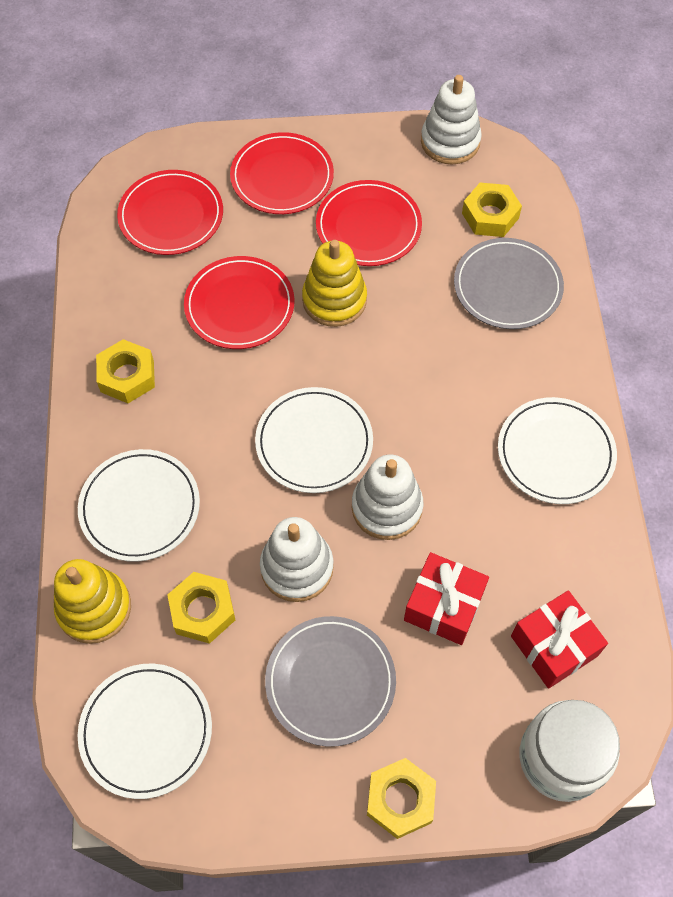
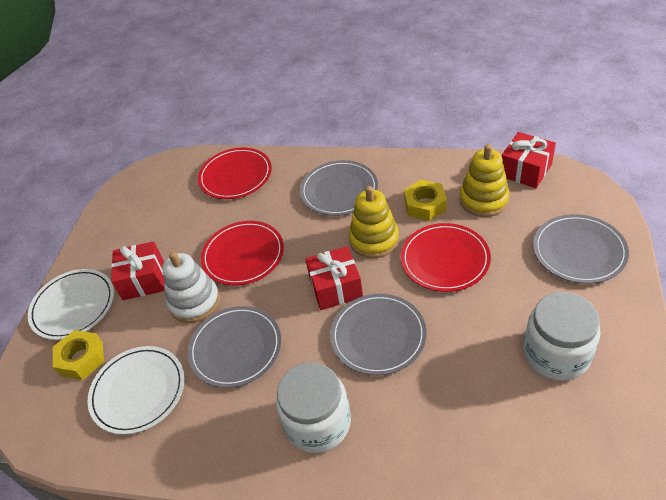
grey plate: [265,616,396,747] [454,238,564,329] = 2 -> [188,306,281,388] [300,160,378,216] [330,294,427,375] [533,214,629,284] = 4
red gift: [404,552,489,645] [511,590,608,689] = 2 -> [111,241,164,300] [305,246,363,310] [502,132,556,188] = 3
red plate: [117,170,223,255] [184,256,294,349] [230,132,334,214] [316,180,422,266] = 4 -> [198,148,272,199] [201,221,284,286] [401,223,491,292] = 3
white jar: [519,700,620,802] = 1 -> [276,362,351,453] [523,292,601,381] = 2
white plate: [78,449,200,562] [78,664,212,799] [255,387,373,493] [498,397,617,504] = 4 -> [28,269,114,340] [87,346,185,435] = 2
white stacking toy: [260,517,334,602] [352,455,423,540] [421,75,482,165] = 3 -> [162,251,220,323] = 1
yellow nut: [96,339,155,403] [167,572,235,644] [367,758,436,839] [462,183,522,237] = 4 -> [53,330,104,380] [404,180,447,221] = 2

